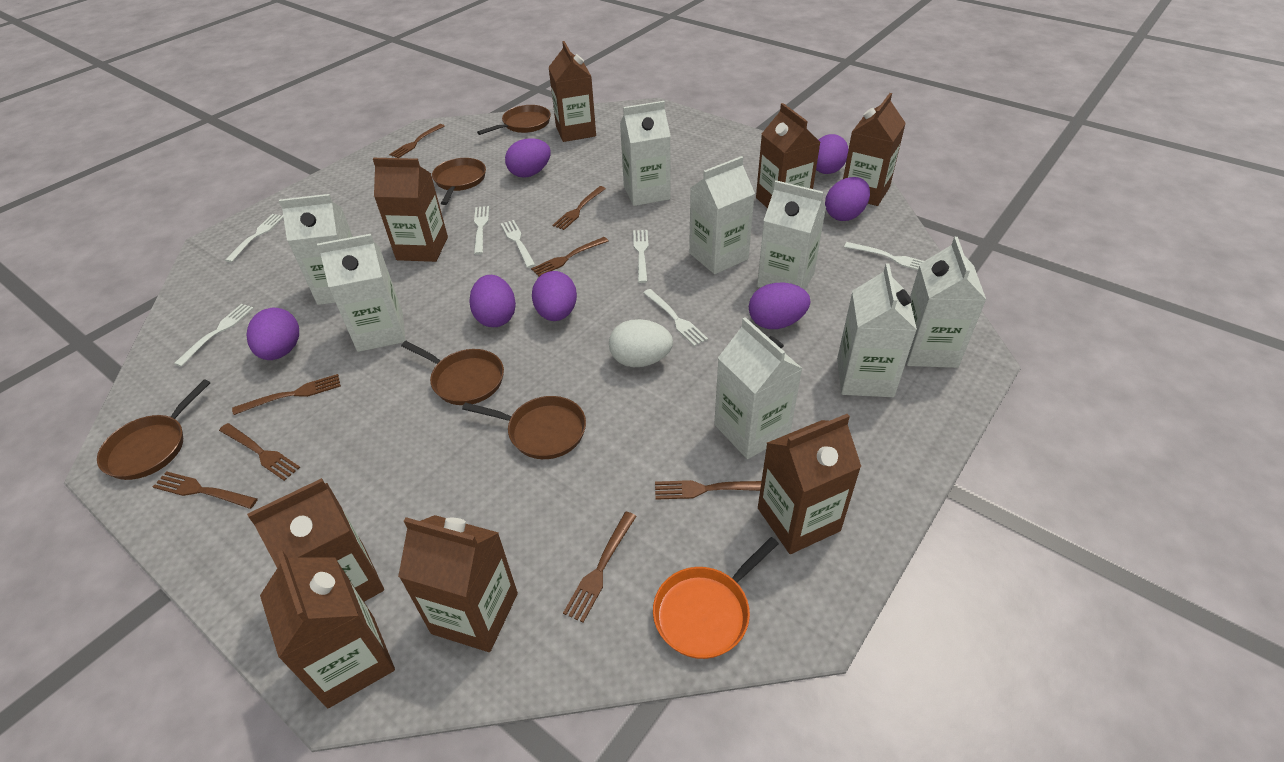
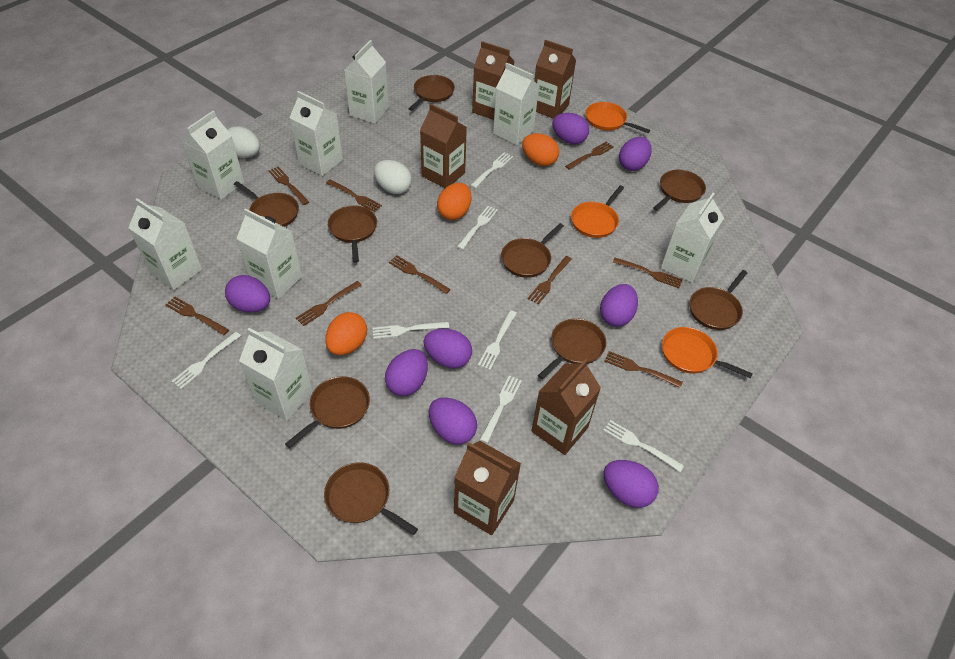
brown carton: [247,478,384,602] [260,550,395,708] [373,158,448,262] [398,515,518,652] [548,41,596,142] [756,103,820,208] [758,414,861,554] [843,93,906,206] = 8 -> [420,104,467,188] [454,441,521,535] [472,41,514,120] [531,359,601,455] [534,40,576,119] = 5
brown fork: [153,471,258,509] [219,423,300,481] [232,374,341,415] [389,124,445,158] [531,237,608,277] [552,186,606,230] [563,512,636,623] [655,480,761,500] = 8 -> [166,297,229,335] [268,167,309,205] [296,281,362,326] [326,179,382,212] [389,255,451,294] [528,256,572,304] [565,141,614,170] [604,351,683,388] [613,258,683,288] = 9
brown pan: [97,379,211,480] [401,341,504,405] [432,158,486,205] [462,396,586,459] [477,105,551,135] = 5 -> [234,181,299,227] [285,376,370,448] [324,462,418,535] [328,205,377,263] [408,75,455,111] [501,223,564,278] [538,318,606,379] [653,170,706,211] [689,270,748,330] = 9
orange egg: none = 0 -> [325,312,367,355] [437,183,471,220] [522,133,559,166] = 3
orange pan: [653,537,779,659] = 1 -> [571,185,624,238] [585,102,650,133] [662,327,753,378] = 3
purple egg: [246,308,299,360] [469,275,516,327] [505,139,551,178] [532,271,577,321] [749,283,810,329] [816,134,849,174] [825,177,870,221] = 7 -> [225,275,270,312] [385,349,428,396] [424,329,472,369] [429,397,477,444] [552,113,589,144] [600,284,638,327] [604,460,659,508] [619,137,652,171] = 8
white egg: [609,319,673,367] = 1 -> [227,126,260,158] [374,160,412,194] = 2

